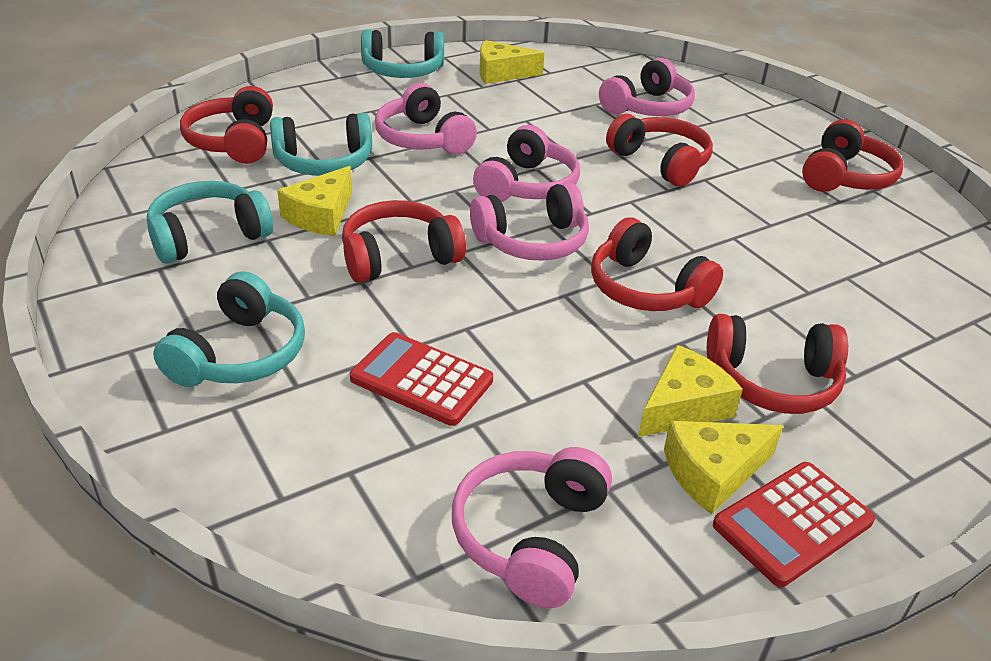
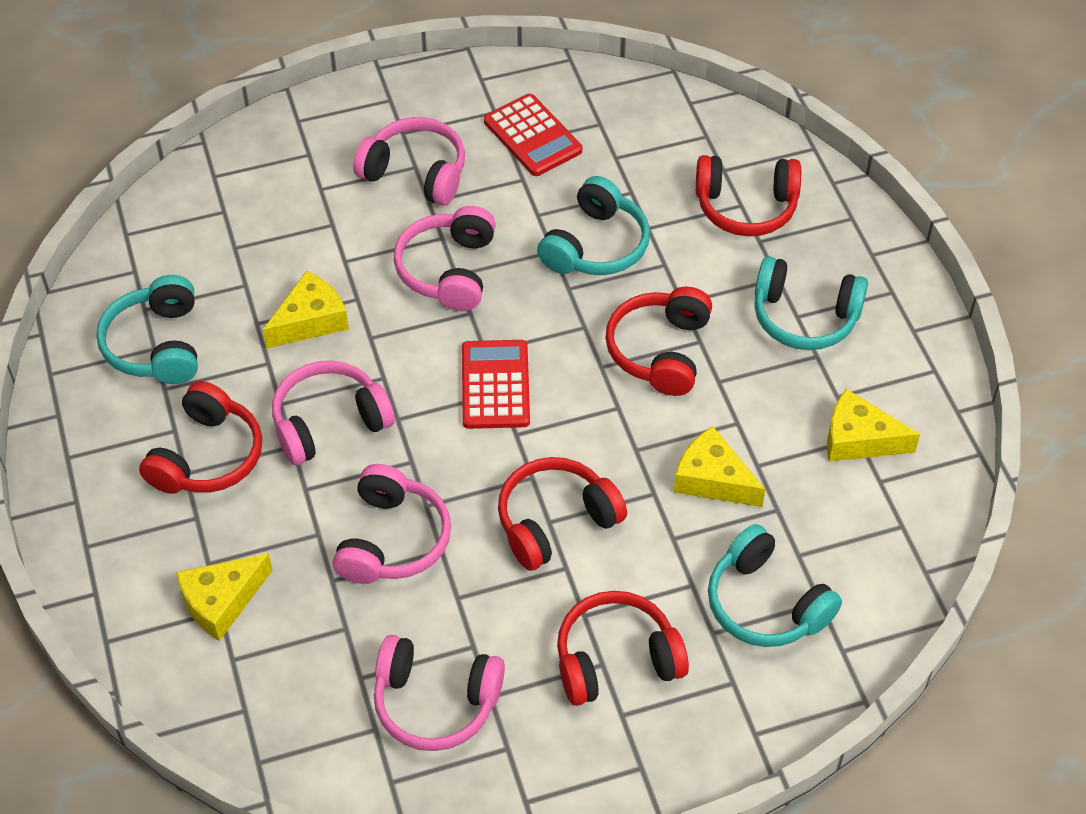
red headphones: [180,86,273,164] [342,200,466,283] [591,217,723,311] [606,114,713,187] [707,314,848,414] [802,119,904,192] = 6 -> [139,381,262,494] [498,457,627,571] [557,591,689,706] [605,286,712,396] [696,155,801,236] = 5

